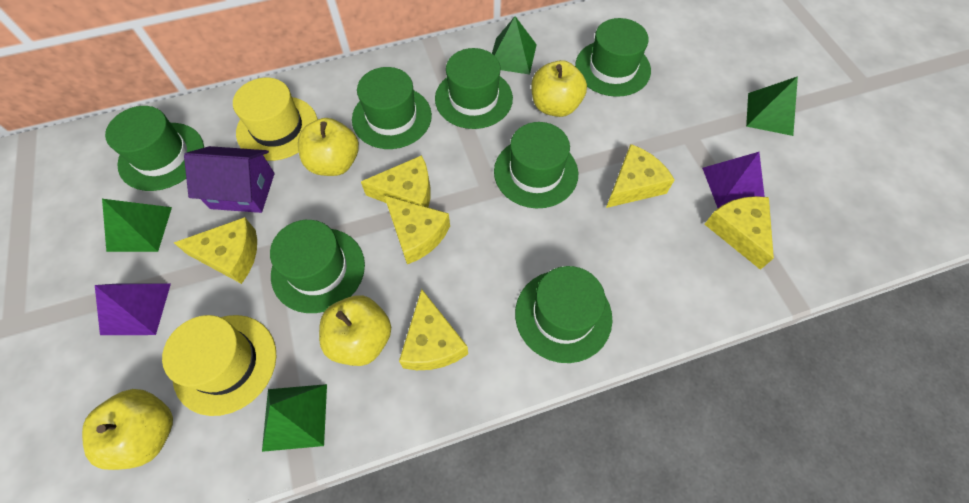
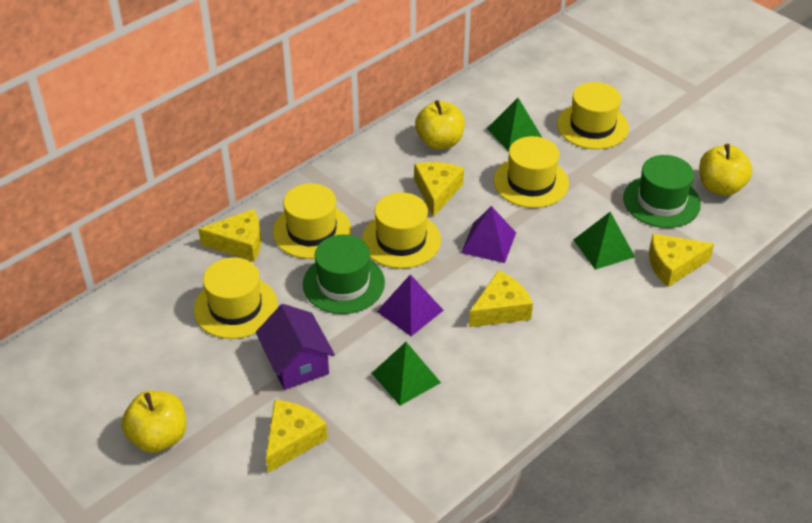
green hat: [105,106,204,191] [270,220,365,313] [352,67,432,149] [435,48,513,129] [494,122,578,208] [515,266,612,363] [575,18,651,97] = 7 -> [303,234,385,314] [623,155,701,228] = 2
green pyramid: [102,199,172,252] [262,384,327,452] [492,16,537,75] [746,76,798,136] = 4 -> [372,342,441,406] [487,98,542,152] [574,212,635,270] = 3
yellow apple: [82,389,173,470] [298,118,359,176] [319,296,391,366] [531,60,587,117] = 4 -> [121,391,186,453] [415,100,465,150] [699,144,753,196] = 3
yellow cheese: [174,217,257,284] [361,155,431,207] [384,195,450,264] [399,289,468,370] [606,144,675,208] [704,196,774,270] = 6 -> [198,209,261,261] [266,400,328,473] [414,162,464,217] [469,270,533,327] [649,234,714,287] = 5
yellow hat: [162,315,276,416] [233,78,318,161] = 2 -> [194,257,278,339] [273,183,351,259] [362,192,441,269] [493,136,569,208] [557,82,629,149] = 5

